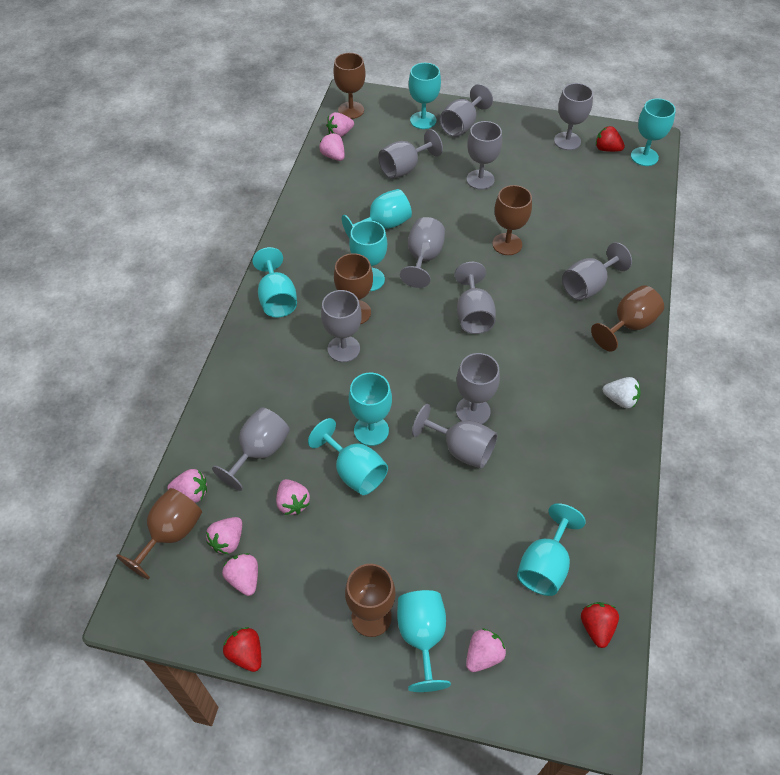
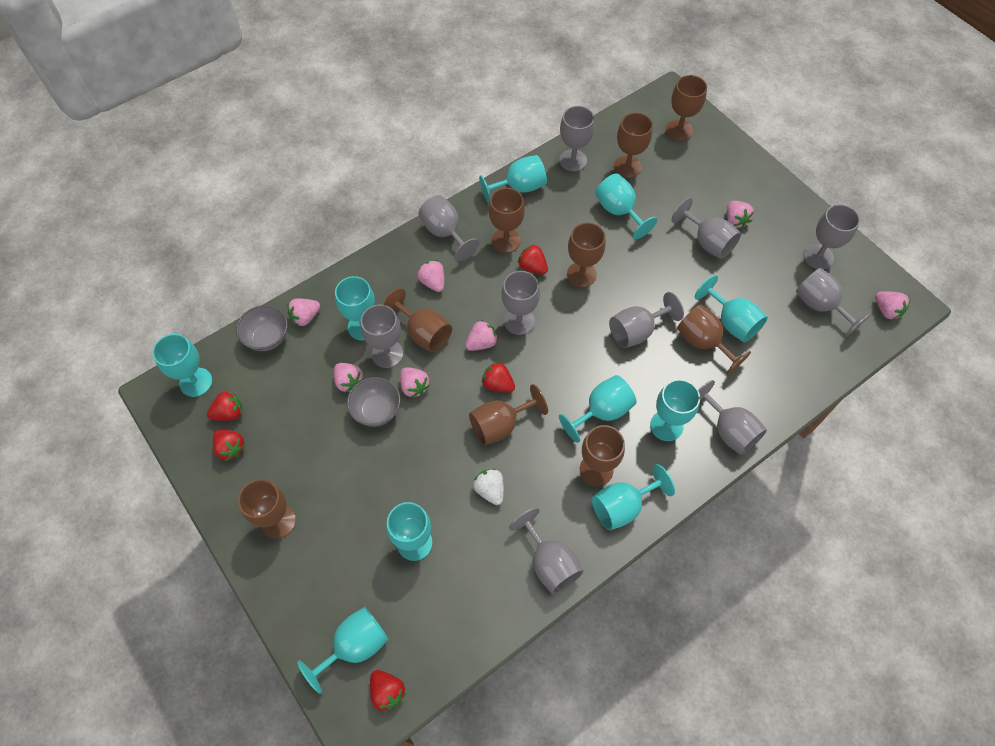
brown goblet: [117,488,202,579] [333,53,366,119] [334,253,373,324] [345,564,396,637] [492,185,532,255] [591,285,664,352] = 6 -> [238,479,296,539] [382,288,452,352] [469,384,548,445] [488,188,525,253] [567,222,606,287] [580,425,625,486] [614,113,653,178] [666,75,707,141] [677,304,751,375] = 9
grey bowl: none = 0 -> [236,305,288,351] [347,377,400,427] = 2
grey goblet: [212,408,290,491] [321,290,362,362] [378,129,443,179] [400,217,445,288] [412,404,497,468] [439,84,493,137] [455,262,496,334] [456,353,500,424] [467,121,502,190] [554,83,593,150] [562,242,632,301] = 11 -> [361,304,403,368] [418,195,479,261] [501,271,540,335] [509,507,584,594] [559,106,595,171] [609,292,684,348] [671,198,741,259] [698,380,767,455] [795,268,870,337] [804,204,860,269] = 10
red strawberry: [223,627,261,672] [581,602,619,648] [596,126,625,152] = 3 -> [207,391,242,421] [213,429,245,461] [370,670,406,712] [482,362,515,393] [518,244,548,274] = 5
turquoise goblet: [252,247,297,318] [308,418,388,495] [342,189,412,239] [349,220,387,291] [349,373,392,446] [397,590,451,692] [409,63,441,129] [517,503,586,596] [631,98,676,166] = 9 -> [152,334,212,397] [297,607,389,694] [335,276,375,340] [386,502,432,561] [479,155,547,203] [559,375,637,443] [592,464,675,530] [595,173,657,239] [650,379,700,441] [695,275,768,342] = 10

